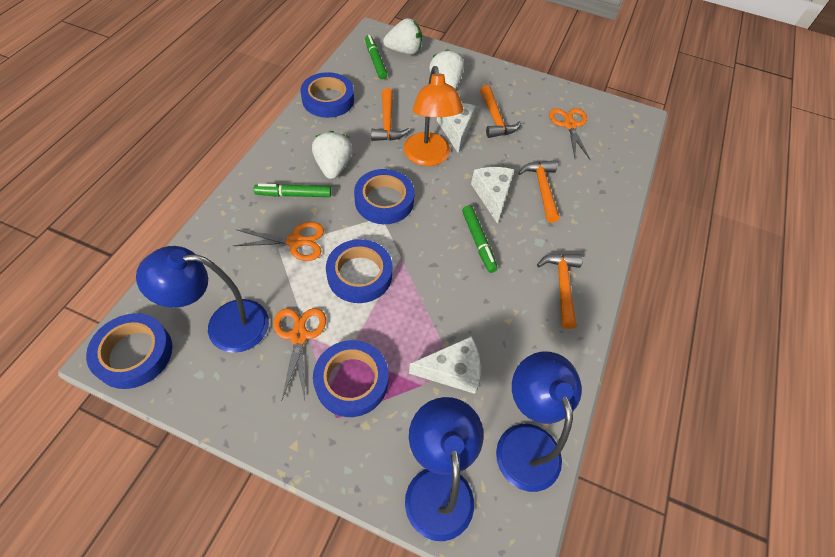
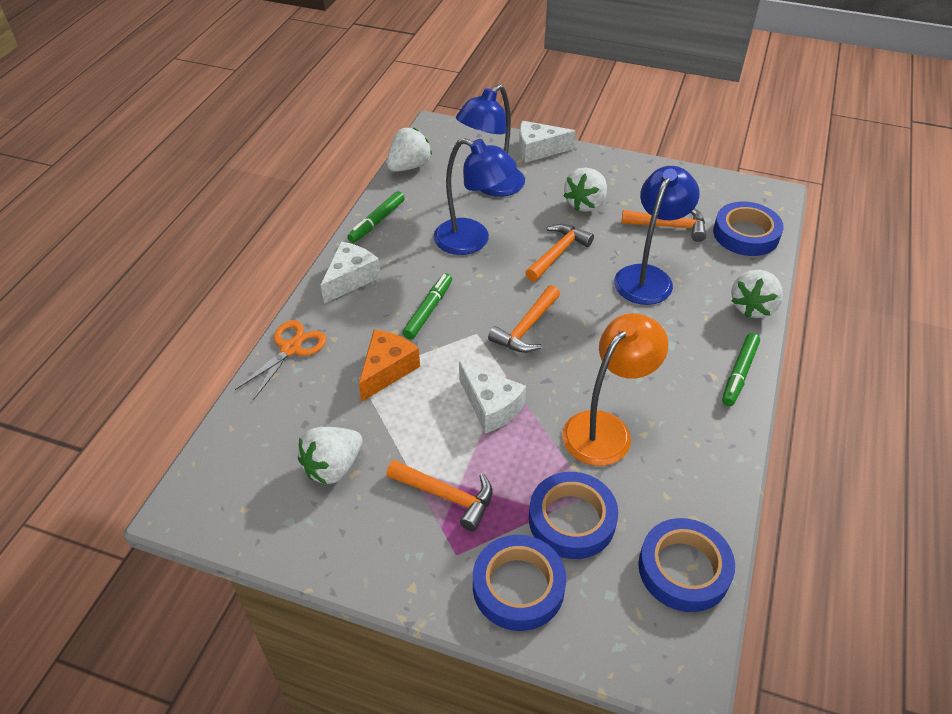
blue tape: [86,313,172,389] [301,72,354,118] [313,340,388,417] [326,239,393,303] [354,169,415,224] = 5 -> [473,535,566,631] [529,472,618,559] [638,518,735,612] [713,202,784,256] = 4
orange cheese: none = 0 -> [359,330,420,401] = 1
orange scissors: [233,222,324,261] [273,308,326,399] [549,108,591,161] = 3 -> [235,320,327,400] = 1
white strawberry: [312,131,353,179] [383,18,422,55] [429,49,464,89] = 3 -> [298,427,363,485] [387,127,432,172] [564,168,607,212] [731,270,783,318] = 4

